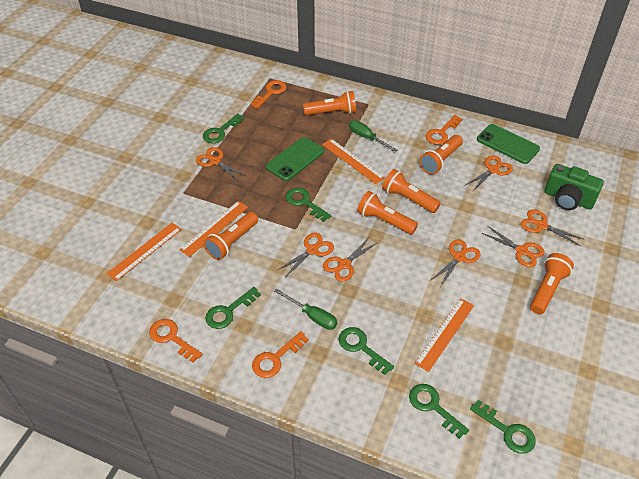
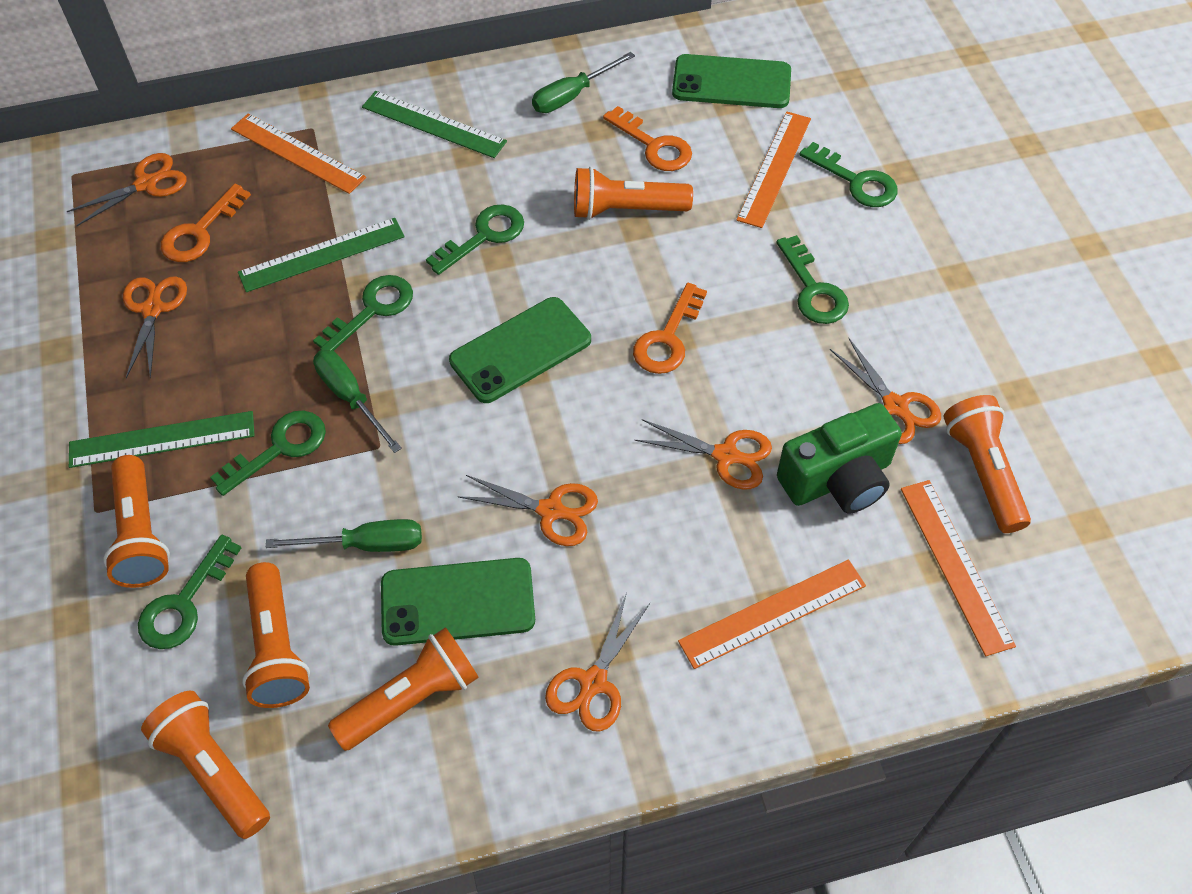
green phone: [266,137,324,181] [477,124,540,164] = 2 -> [381,558,535,646] [449,297,591,403] [672,54,791,108] = 3
green ruler: none = 0 -> [69,411,255,468] [238,218,405,292] [362,91,507,158] = 3
green screwdriver: [274,289,338,330] [349,120,398,152] = 2 -> [266,519,422,552] [313,350,402,453] [532,52,635,113] = 3
orange key: [149,319,203,362] [251,80,287,109] [252,331,309,378] [426,115,462,145] = 4 -> [161,184,251,262] [603,106,692,171] [633,283,707,374] = 3
orange scissors: [196,147,246,180] [278,233,334,276] [323,238,377,282] [430,239,481,286] [464,156,513,192] [482,226,545,267] [521,209,583,246] = 7 -> [66,153,187,226] [123,277,187,379] [458,475,598,546] [545,593,650,731] [634,419,772,490] [830,338,941,444] = 6

